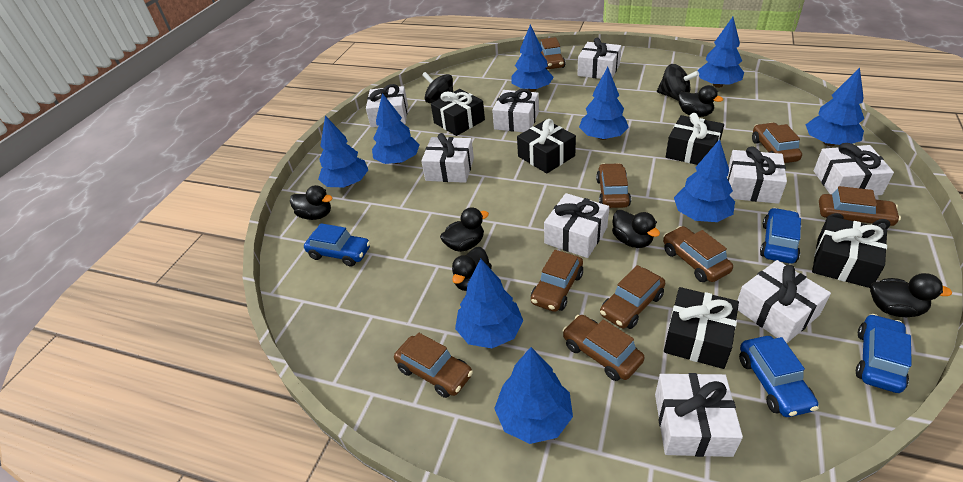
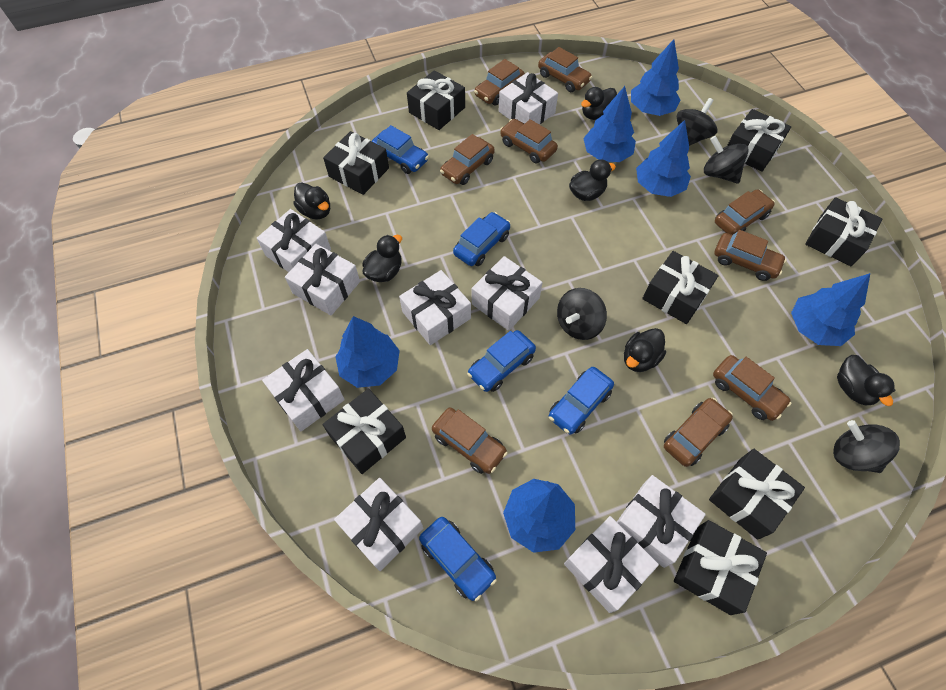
black gift: [431,89,485,136] [517,119,576,173] [664,287,739,369] [666,113,724,165] [812,216,887,288] = 5 -> [322,388,406,474] [323,131,389,195] [407,70,465,130] [642,251,719,324] [674,520,767,615] [709,449,805,540] [727,109,791,172] [805,197,882,266] = 8
black spinning top: [422,72,453,103] [657,64,699,100] = 2 -> [557,288,607,340] [677,98,718,146] [704,136,749,184] [833,420,900,473] = 4
blue car: [304,223,370,267] [739,336,819,417] [760,208,801,264] [856,314,912,393] = 4 -> [371,125,429,174] [419,517,497,601] [453,212,511,266] [467,330,536,392] [549,367,614,435] = 5
blue tree: [318,116,368,187] [372,93,420,164] [455,259,523,348] [494,347,573,444] [511,25,554,92] [579,67,629,140] [674,139,735,222] [697,17,744,88] [806,68,864,146] = 9 -> [335,316,400,388] [503,479,575,553] [583,86,636,162] [631,39,681,116] [636,120,691,197] [791,273,870,346] = 6

